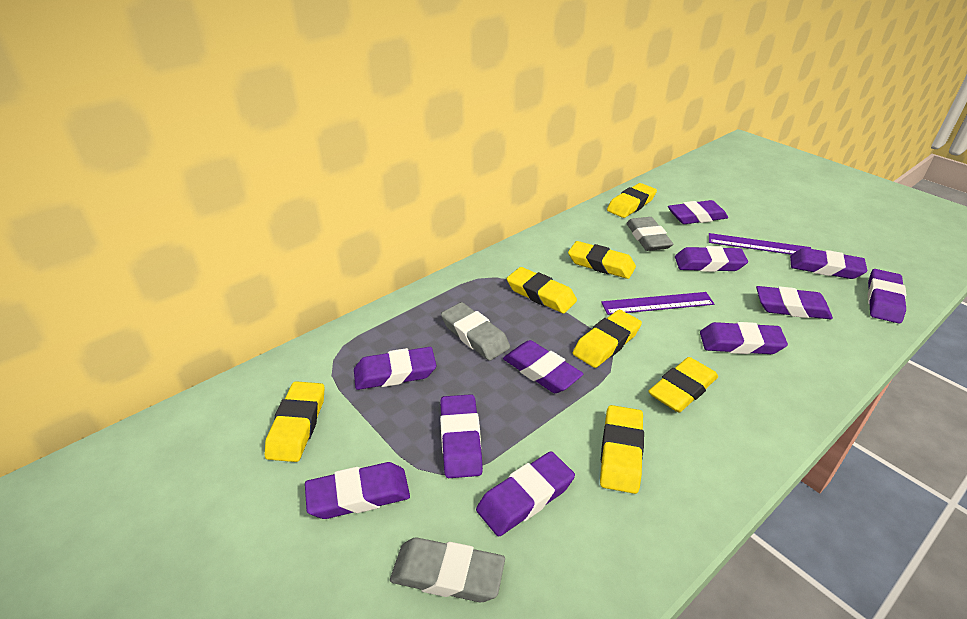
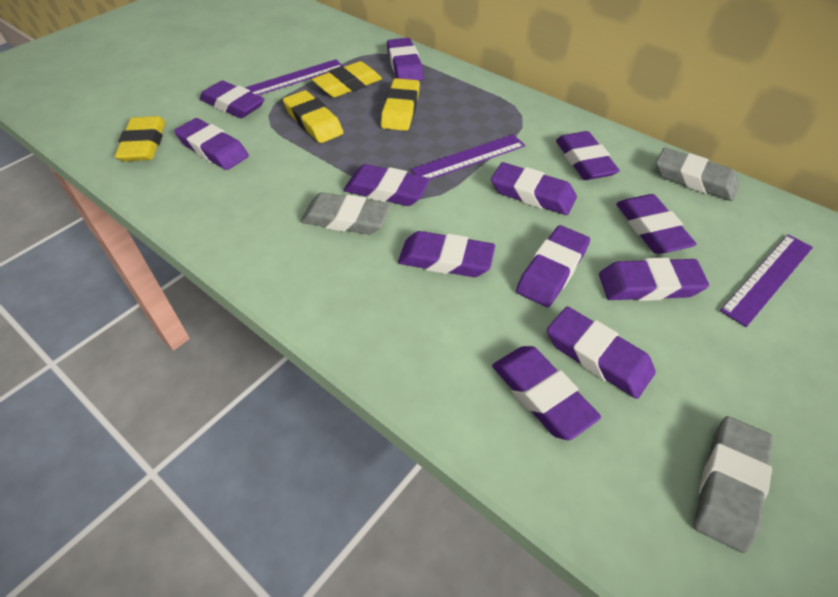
purple eraser: [305,462,410,519] [354,347,436,390] [440,394,483,478] [476,451,575,537] [503,340,583,393] [668,200,728,224] [675,246,748,272] [700,322,788,354] [756,286,833,319] [790,248,867,279] [868,269,906,324] = 11 -> [174,118,249,170] [200,81,264,118] [344,164,430,206] [387,38,424,81] [398,231,495,277] [491,162,577,215] [492,346,601,440] [516,225,590,307] [547,307,656,399] [556,131,620,180] [599,257,709,301] [616,194,697,254] = 12
purple ruler: [601,292,714,315] [709,233,811,254] = 2 -> [245,59,344,95] [410,134,525,179] [720,234,813,327] = 3
yellow eraser: [265,381,325,462] [507,267,577,313] [568,241,636,279] [573,310,642,368] [600,405,644,494] [607,183,657,218] [648,357,718,413] = 7 -> [115,116,166,161] [283,90,344,143] [312,61,382,97] [381,78,420,131] = 4

